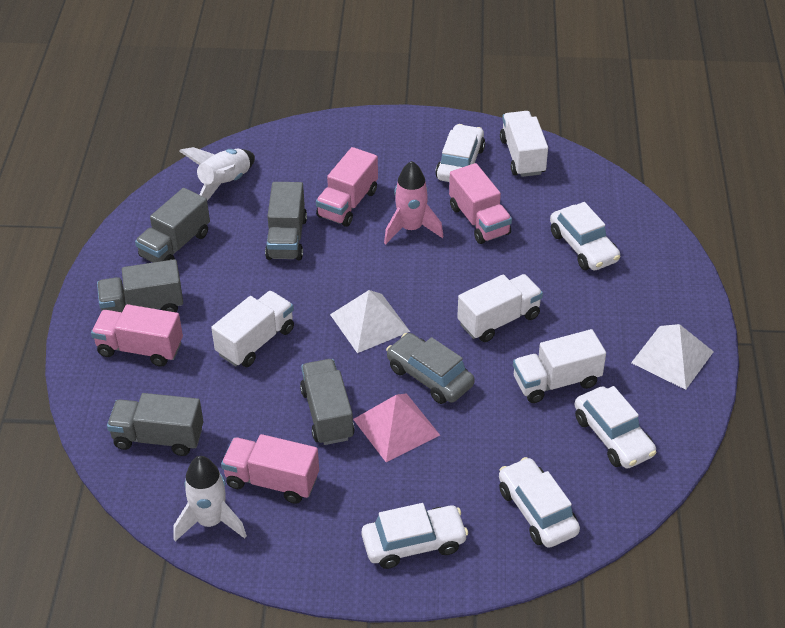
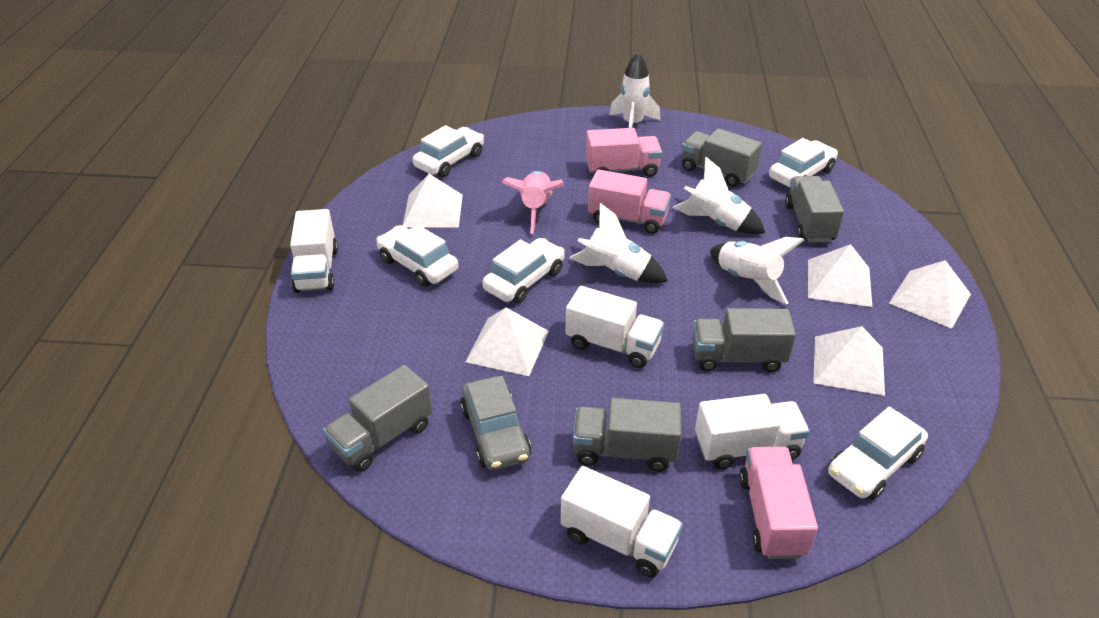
pink pyramid: [353,393,440,462] = 1 -> none = 0
pink truck: [91,304,183,367] [221,434,319,504] [316,147,378,227] [449,163,512,244] = 4 -> [586,128,662,177] [588,169,671,234] [739,447,818,559] = 3
white pyramid: [330,290,410,353] [631,324,714,390] = 2 -> [403,174,463,228] [465,308,549,376] [808,244,872,307] [813,326,885,396] [889,260,971,329] = 5
white rocket: [173,456,247,541] [179,147,255,200] = 2 -> [569,203,668,284] [609,52,660,128] [673,157,765,234] [710,237,804,305] = 4

